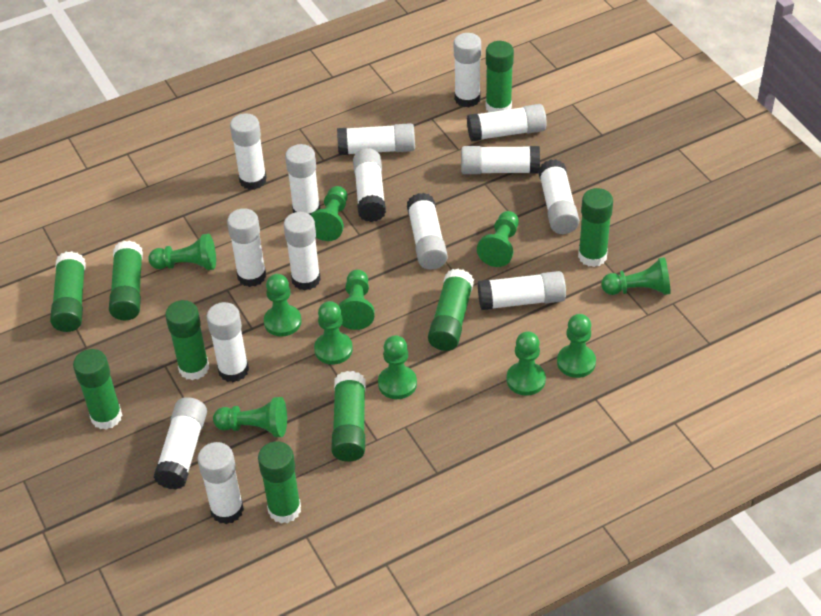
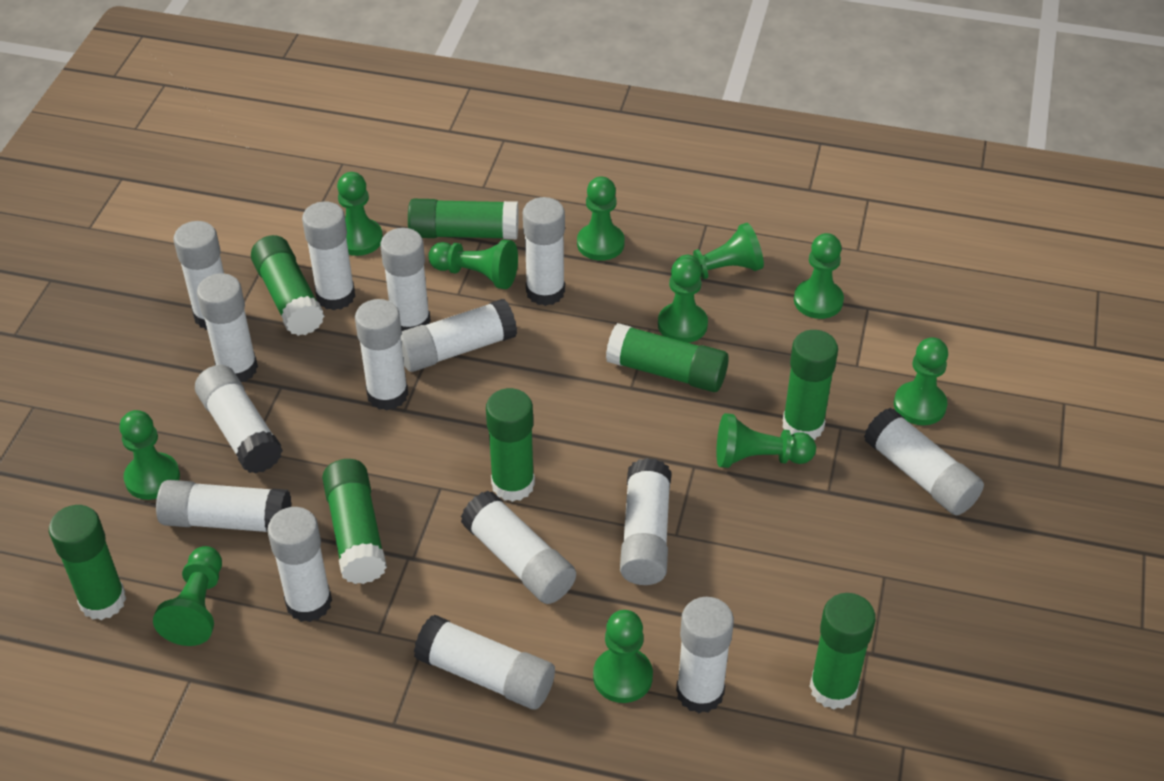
green glue stick: [50,251,86,332] [73,349,122,430] [109,240,143,320] [165,300,209,380] [258,441,301,524] [331,371,366,462] [428,269,474,351] [486,41,514,112] [578,188,613,267] = 9 -> [49,505,126,620] [251,235,324,336] [322,459,387,584] [408,199,519,239] [486,388,535,502] [606,323,729,392] [783,330,838,440] [809,593,876,710] = 8

